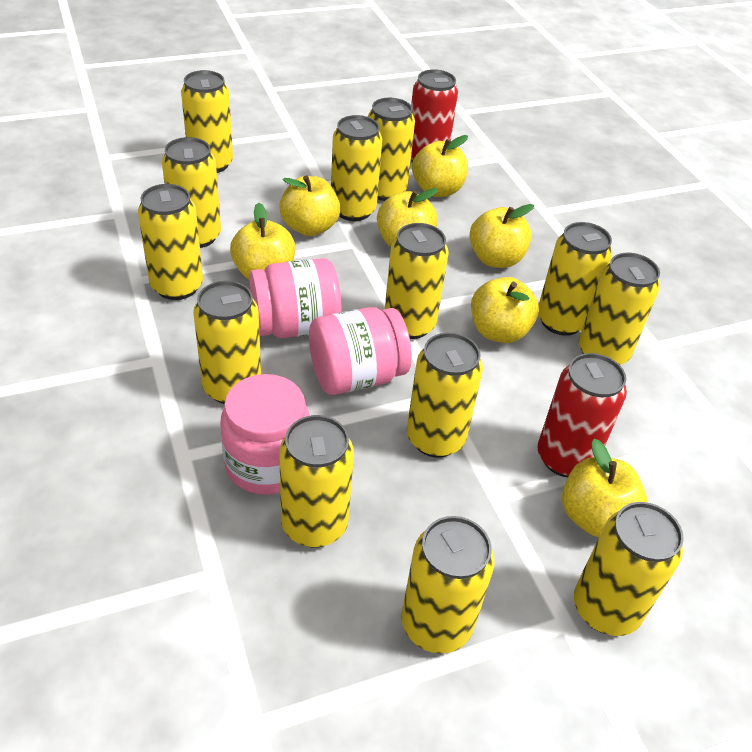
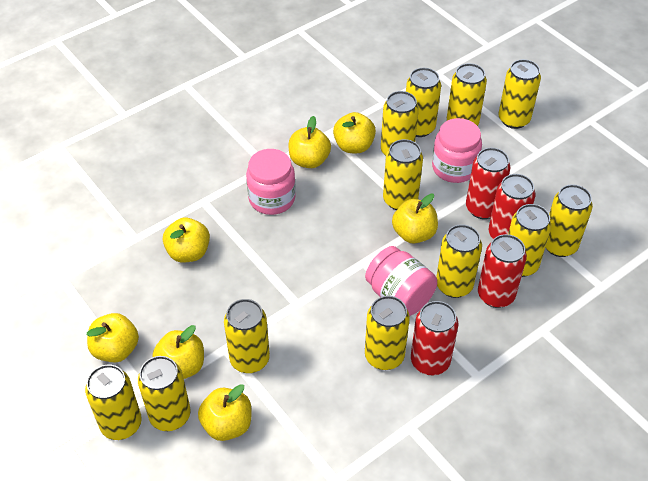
red can: [411,69,458,162] [538,353,627,477] = 2 -> [411,301,458,375] [466,148,510,219] [478,234,527,308] [489,174,535,239] = 4
yellow can: [138,184,203,300] [162,137,221,248] [181,70,233,173] [193,281,261,404] [279,415,354,547] [331,115,382,221] [368,98,415,201] [385,223,449,339] [402,516,494,654] [407,332,483,458] [538,222,612,336] [574,502,684,636] [579,253,660,365] = 13 -> [85,365,142,440] [138,356,191,431] [224,299,270,373] [365,296,410,370] [381,91,419,156] [383,139,423,210] [406,68,441,137] [436,224,482,298] [447,63,487,126] [499,59,541,129] [508,204,551,277] [545,184,593,257] = 12

